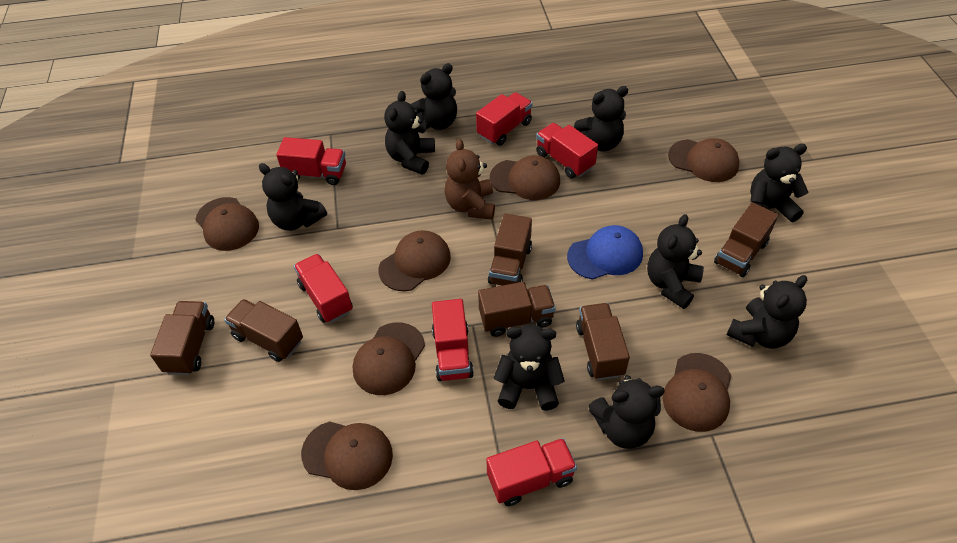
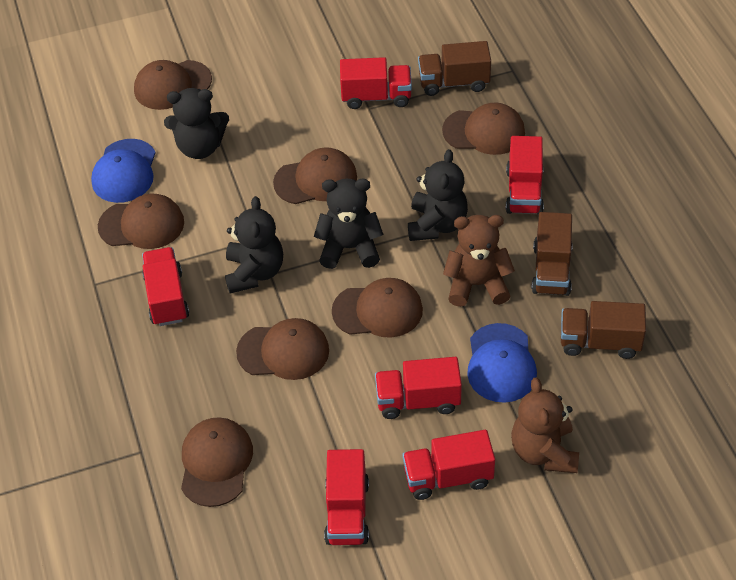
black teddy bear: [259,163,327,231] [384,91,435,175] [411,63,457,130] [494,324,565,411] [574,86,628,152] [588,375,665,449] [647,214,704,309] [726,275,807,349] [750,144,808,222] = 9 -> [164,88,229,159] [225,196,283,293] [314,178,384,269] [408,149,468,241] = 4
blue cap: [567,225,643,280] = 1 -> [91,139,156,203] [467,323,537,403] = 2
brown teddy bear: [444,139,495,220] = 1 -> [443,215,515,307] [511,377,579,473] = 2
brown truck: [150,301,214,375] [224,299,303,362] [478,282,556,337] [488,214,532,285] [576,303,630,380] [714,202,778,277] = 6 -> [418,41,491,96] [531,212,573,296] [561,301,646,359] = 3

